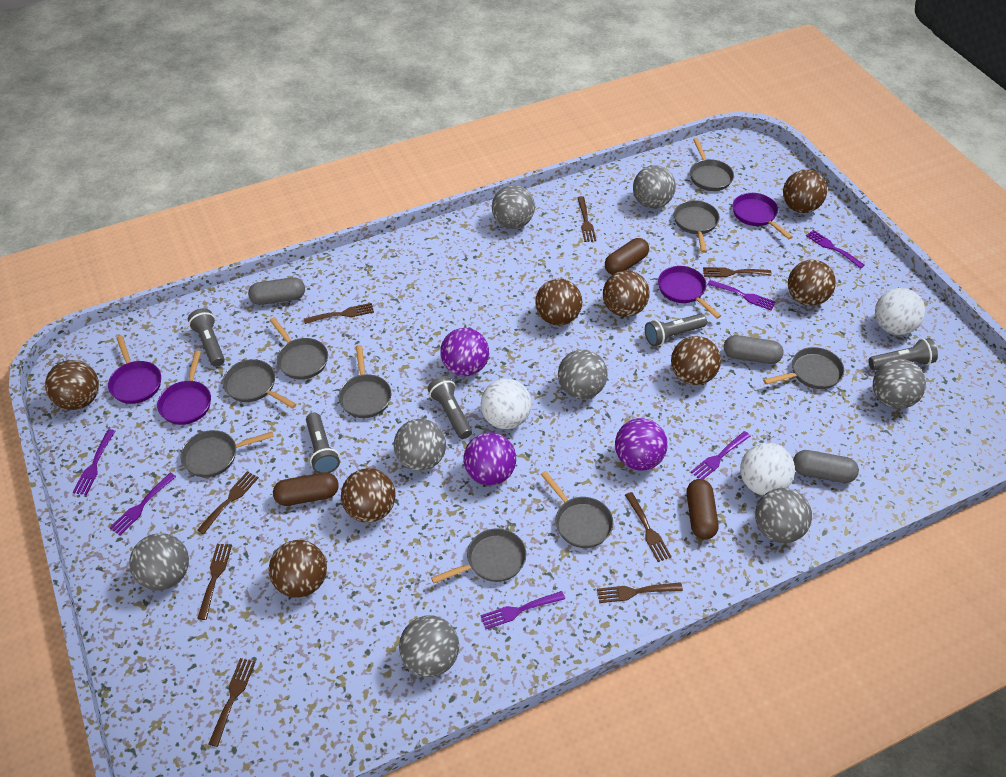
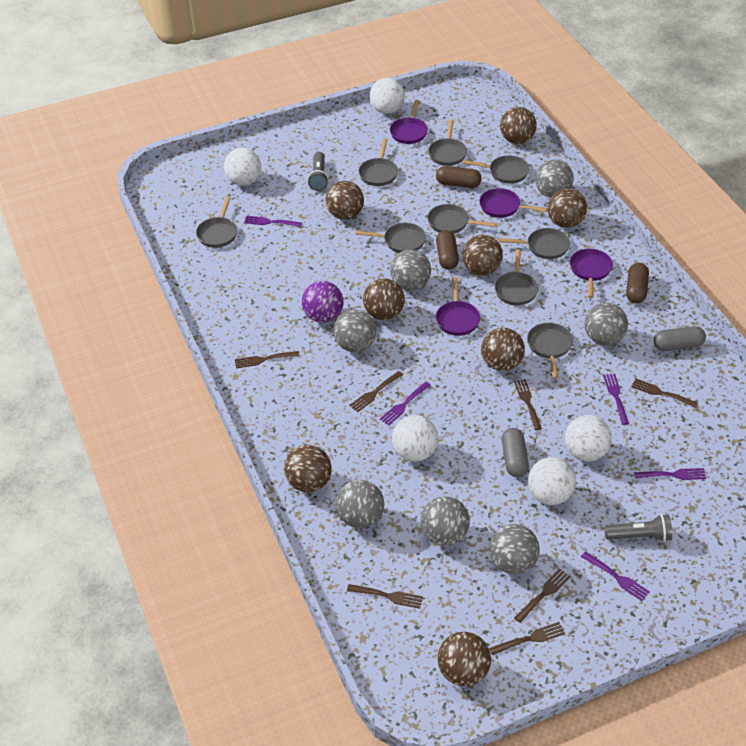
brown fork: [197,471,259,534] [197,544,232,620] [208,658,255,747] [304,303,374,324] [577,196,596,242] [597,582,683,603] [625,492,672,562] [703,267,772,277] = 8 -> [235,351,300,368] [347,584,423,609] [349,371,403,412] [489,622,565,655] [514,379,542,430] [514,569,571,623] [631,378,698,408] = 7
grey ball: [129,533,189,591] [394,419,446,471] [399,616,459,677] [492,185,535,229] [558,349,608,399] [633,166,676,208] [755,488,812,543] [873,359,926,409] = 8 -> [334,310,376,352] [336,480,384,528] [390,250,431,291] [421,496,470,546] [489,524,540,574] [535,159,574,198] [585,303,628,345] = 7
grey capsule: [248,277,305,305] [724,335,784,364] [793,450,859,483] = 3 -> [502,428,529,477] [654,326,706,351] = 2
grey flashlight: [188,308,225,367] [306,412,340,473] [427,376,472,439] [645,314,707,346] [868,338,938,371] = 5 -> [307,152,329,191] [605,514,672,542] = 2
purple ball: [440,328,489,377] [464,433,516,485] [615,418,668,471] = 3 -> [302,281,344,323] = 1
purple fork: [73,429,115,495] [110,473,176,535] [480,591,565,629] [691,431,750,479] [707,280,776,310] [806,230,865,269] = 6 -> [244,216,302,227] [380,382,431,425] [581,552,650,601] [603,374,629,425] [634,468,706,480] = 5
white ball: [481,379,531,429] [740,443,795,496] [875,288,925,335] = 3 -> [224,148,261,186] [370,78,405,114] [392,415,438,462] [528,457,576,505] [565,415,612,461] = 5

